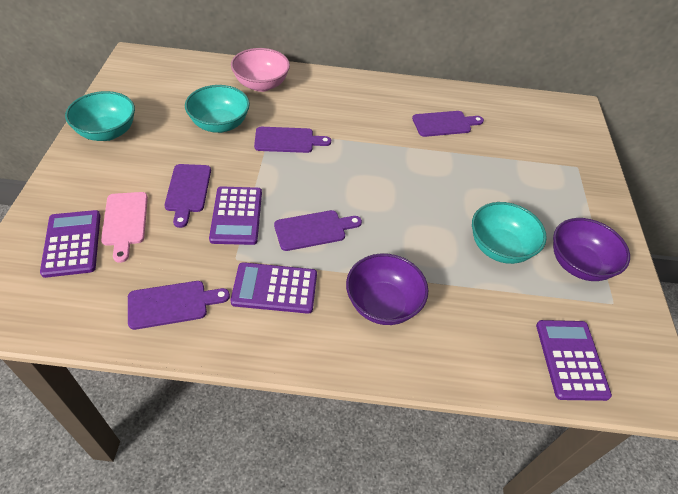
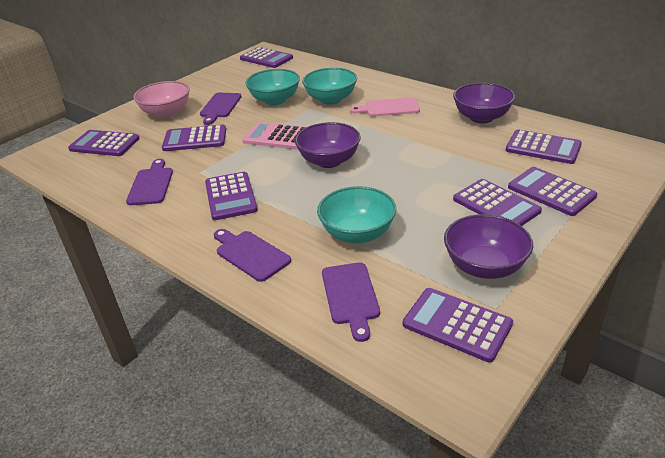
pink calculator: none = 0 -> [243,122,306,149] = 1
purple bowl: [346,253,428,325] [553,218,630,281] = 2 -> [295,122,361,168] [444,214,533,279] [453,83,515,123] = 3
purple calculator: [40,210,101,278] [209,186,262,245] [231,262,317,314] [536,320,612,401] = 4 -> [68,130,140,156] [162,125,226,151] [205,172,258,220] [240,47,293,68] [403,288,513,362] [453,179,542,226] [506,129,582,164] [508,167,597,216] = 8
purple cutting board: [128,281,230,330] [164,164,211,228] [254,127,331,153] [274,210,362,251] [412,111,484,137] = 5 -> [126,159,173,205] [200,93,242,125] [214,229,291,282] [322,262,380,342] = 4

